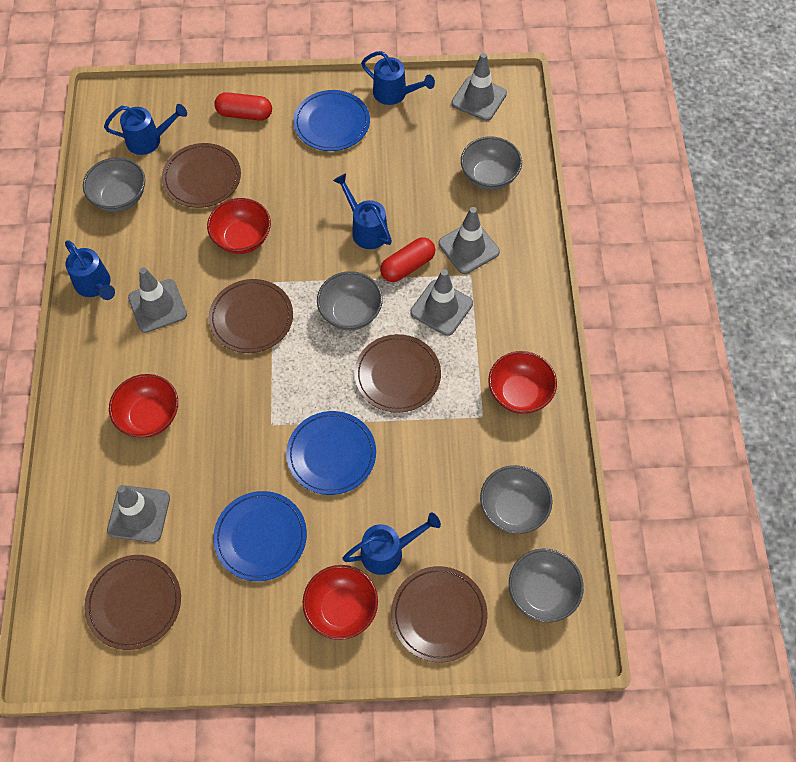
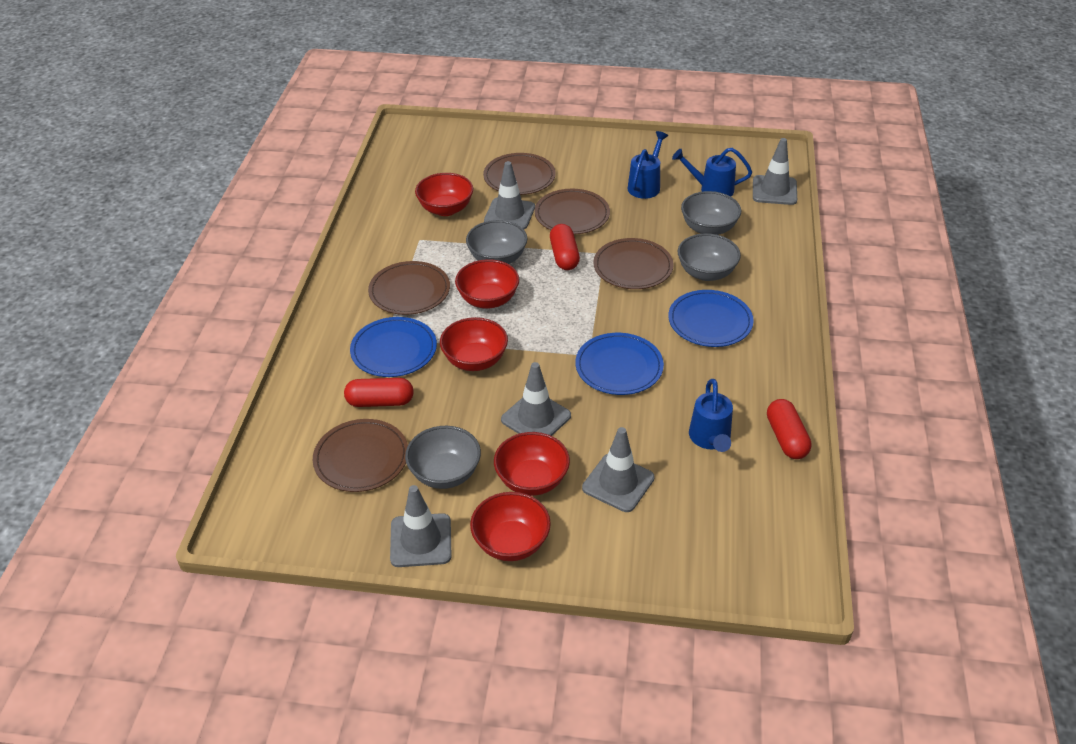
blue watering can: [65,240,115,300] [104,104,187,155] [333,173,392,249] [342,513,441,575] [361,51,435,105] = 5 -> [628,131,668,199] [672,148,752,197] [689,379,733,452] = 3
grey bowl: [83,157,145,212] [317,271,383,331] [461,136,522,190] [480,465,553,534] [509,549,584,623] = 5 -> [405,426,481,489] [466,220,528,264] [678,233,741,281] [681,191,741,235] = 4
red bowl: [109,374,178,438] [207,198,271,254] [303,565,378,640] [488,351,557,414] = 4 -> [415,173,473,216] [440,317,508,371] [455,259,519,309] [470,492,551,561] [494,432,570,496] = 5
red capsule: [214,92,272,121] [380,237,435,282] = 2 -> [344,378,414,407] [550,224,580,270] [767,399,812,459] = 3

